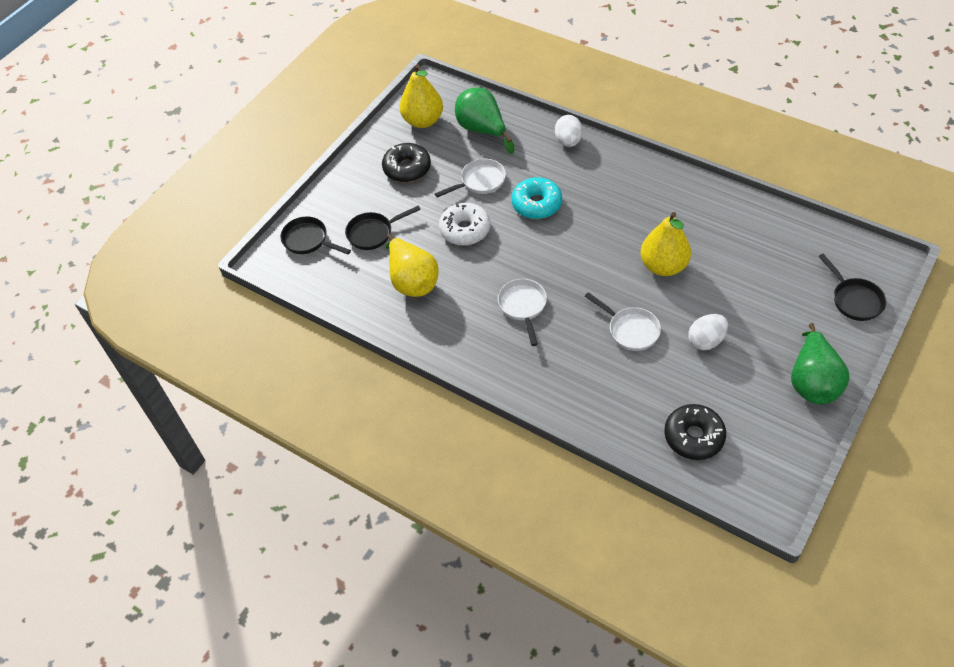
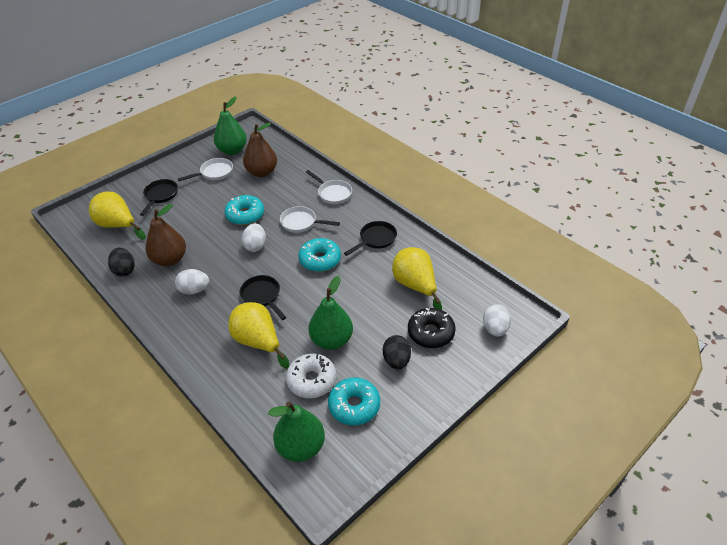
black donut: [382,143,431,182] [664,404,726,460] = 2 -> [408,308,456,348] = 1
black egg: none = 0 -> [108,248,135,276] [383,335,411,369] = 2
brown pear: none = 0 -> [145,204,186,267] [243,123,277,177] = 2
green pear: [455,88,514,154] [791,323,850,404] = 2 -> [214,97,247,155] [268,402,325,462] [308,276,353,350] = 3
turquoise donut: [511,177,562,219] = 1 -> [224,195,264,225] [298,238,341,272] [328,377,380,425] = 3
white egg: [555,115,583,147] [688,314,728,350] = 2 -> [175,269,209,295] [242,223,266,252] [483,304,511,337] = 3

